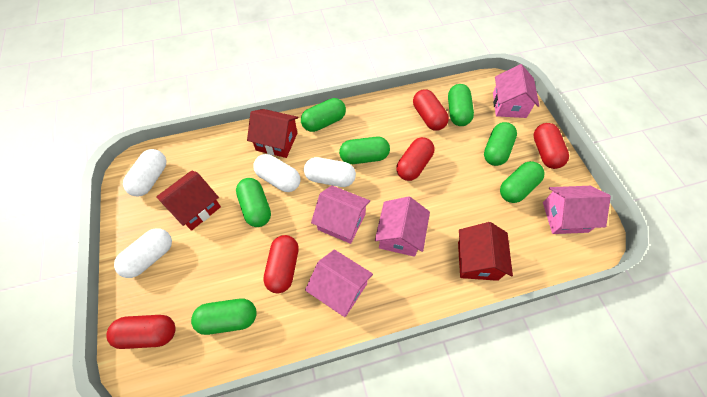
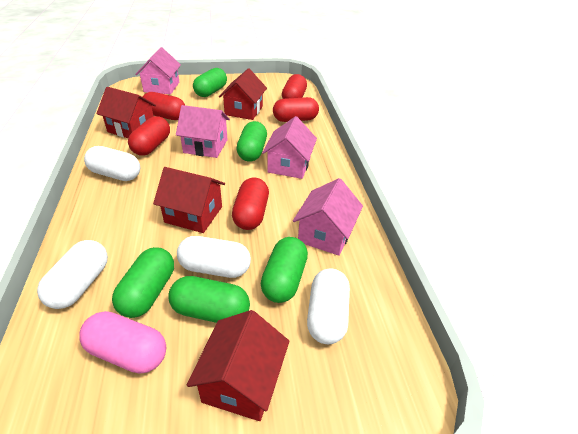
green capsule: [191,299,257,335] [236,178,271,227] [301,98,346,132] [339,137,390,164] [448,84,474,126] [484,122,517,166] [500,161,544,203] = 7 -> [112,247,174,318] [169,276,250,323] [193,68,227,97] [236,121,267,162] [261,237,308,303] = 5
pink capsule: none = 0 -> [79,311,167,373] = 1
pink house: [305,249,373,317] [311,185,370,244] [375,196,430,257] [493,64,539,118] [543,186,611,234] = 5 -> [135,47,181,94] [176,105,230,158] [262,116,317,179] [293,178,363,256] = 4
red house: [156,170,221,231] [247,109,298,158] [458,222,513,281] = 3 -> [96,87,156,138] [153,167,225,233] [187,310,289,421] [219,68,267,120] = 4

